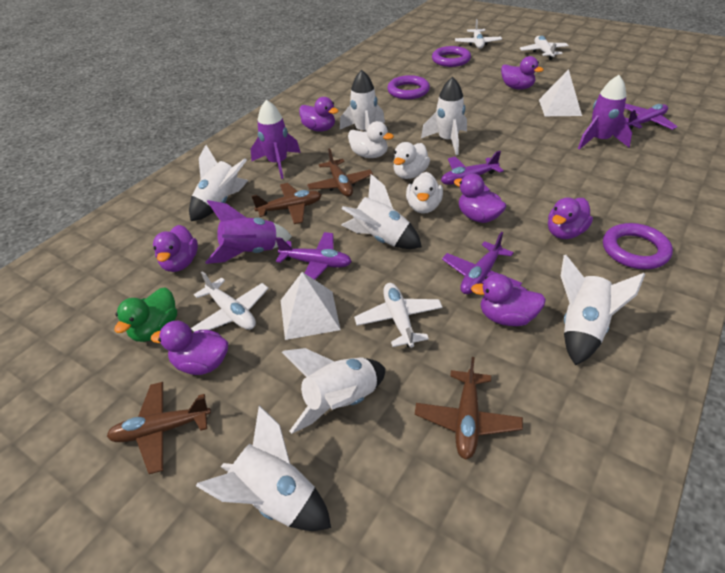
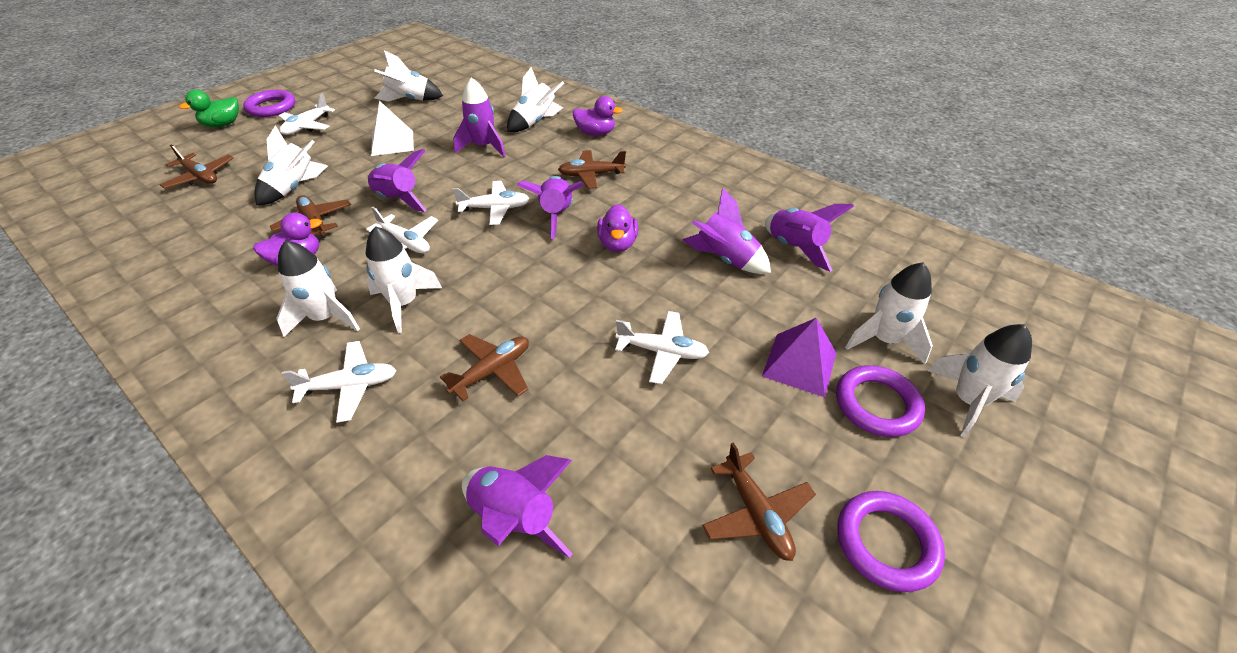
brown plane: [107,382,211,474] [252,183,321,224] [307,148,373,197] [415,357,523,460] = 4 -> [160,144,234,189] [270,195,351,238] [440,334,529,401] [558,150,626,189] [702,442,816,561] = 5
purple duck: [151,321,228,375] [153,225,198,272] [299,97,339,132] [454,173,506,223] [471,274,546,326] [501,56,544,90] [548,197,593,239] = 7 -> [253,213,322,266] [573,96,623,136] [597,204,638,252] = 3
purple plane: [275,232,352,280] [441,151,504,191] [442,232,522,294] [625,104,678,130] = 4 -> none = 0
purple pyramid: none = 0 -> [762,318,836,397] = 1
purple rocket: [205,200,292,264] [251,100,301,179] [578,75,632,150] = 3 -> [368,149,427,212] [453,78,506,157] [462,455,573,558] [517,176,584,239] [682,188,771,274] [765,204,854,272] = 6
white duck: [348,121,394,158] [393,142,430,179] [406,172,443,213] = 3 -> none = 0
white plane: [191,271,269,332] [354,283,443,348] [455,19,502,49] [520,36,569,60] = 4 -> [279,93,335,135] [282,341,396,423] [366,206,438,253] [452,181,530,225] [615,311,709,384] = 5
white pyramid: [281,272,341,340] [539,69,582,116] = 2 -> [371,101,414,156] = 1

